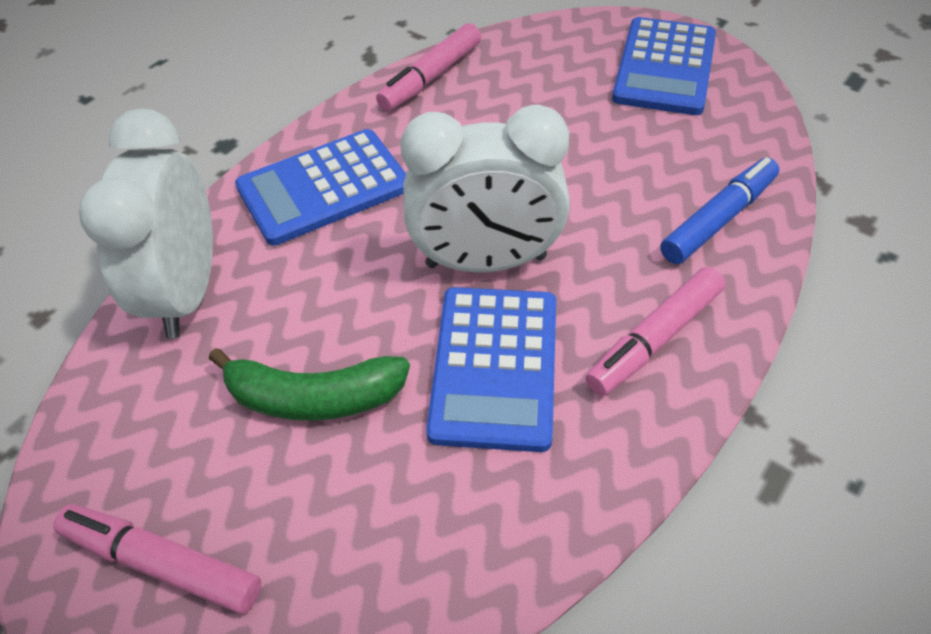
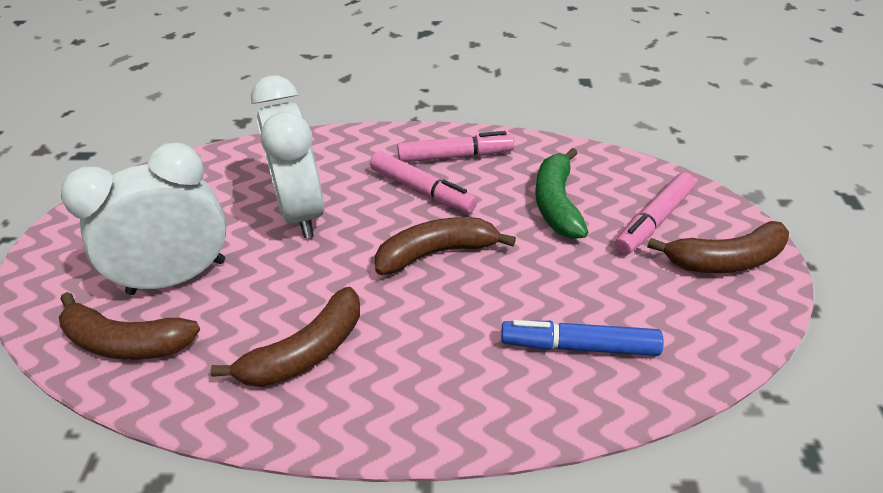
blue calculator: [235,129,406,246] [426,287,556,452] [612,17,716,115] = 3 -> none = 0
brown banana: none = 0 -> [59,292,200,360] [210,287,360,387] [375,217,516,275] [647,221,789,273] = 4

